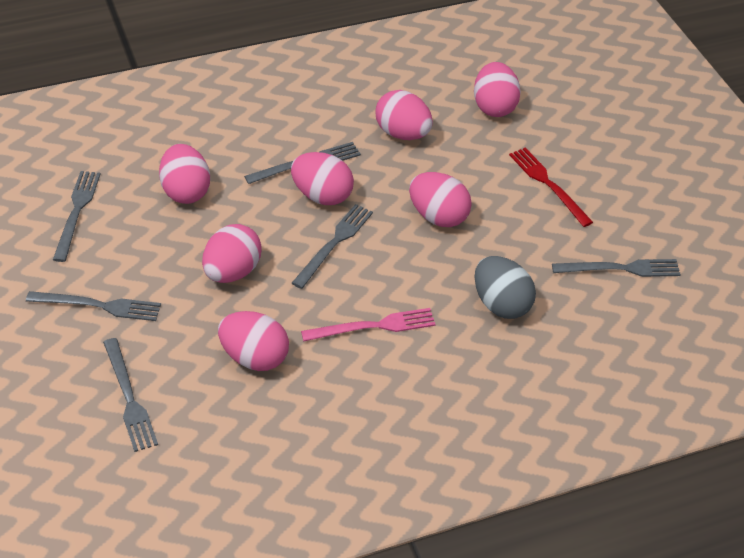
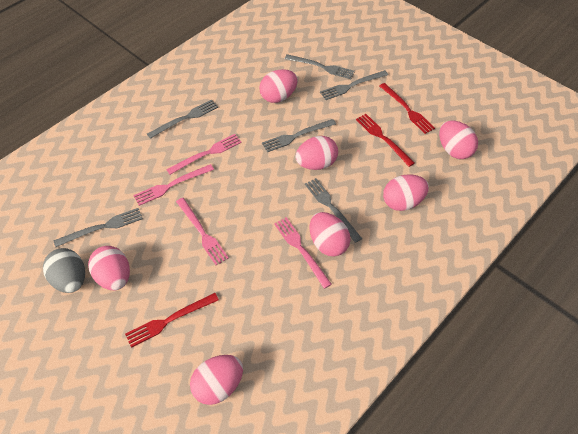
pink fork: [301,308,436,341] = 1 -> [133,164,214,206] [166,134,242,175] [176,198,229,265] [274,217,332,289] = 4
red fork: [509,148,593,227] = 1 -> [125,293,219,348] [356,114,415,167] [380,83,435,134] = 3

